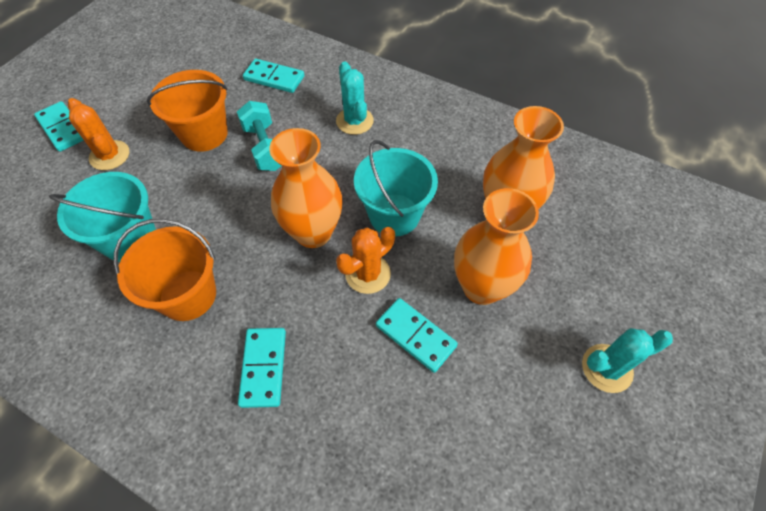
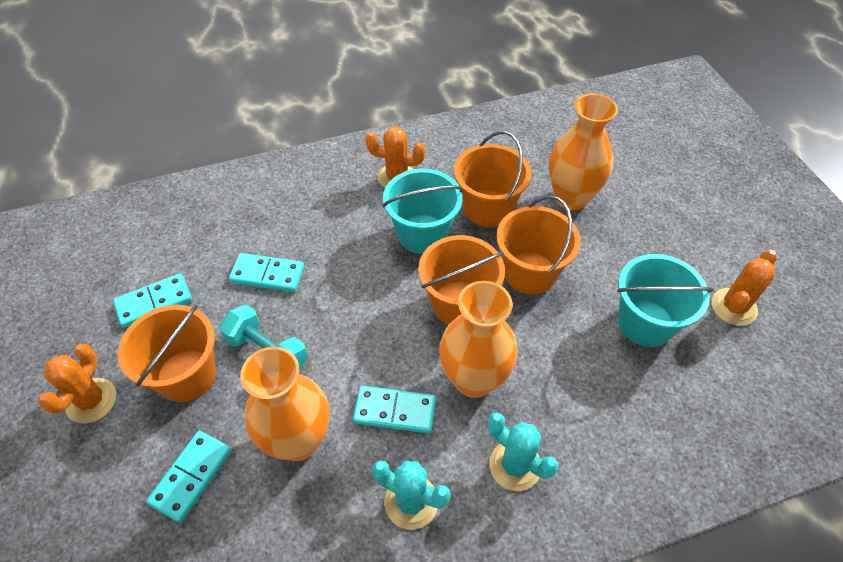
orange bucket: [113,219,216,321] [147,70,228,152] = 2 -> [118,305,216,402] [418,235,505,325] [454,131,532,227] [496,195,581,295] = 4
orange cactus: [68,98,129,170] [336,227,395,294] = 2 -> [39,344,116,424] [366,126,425,188] [711,250,777,326] = 3

